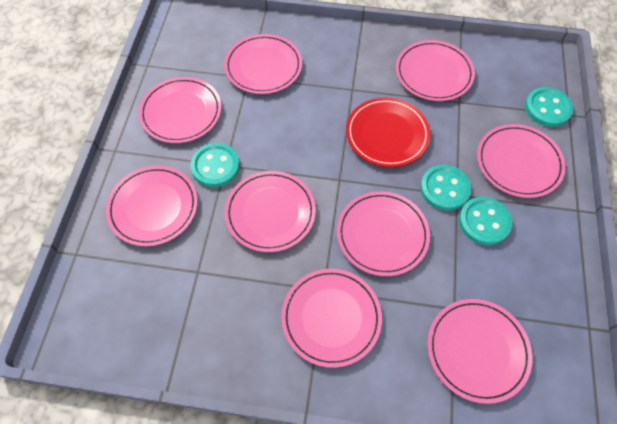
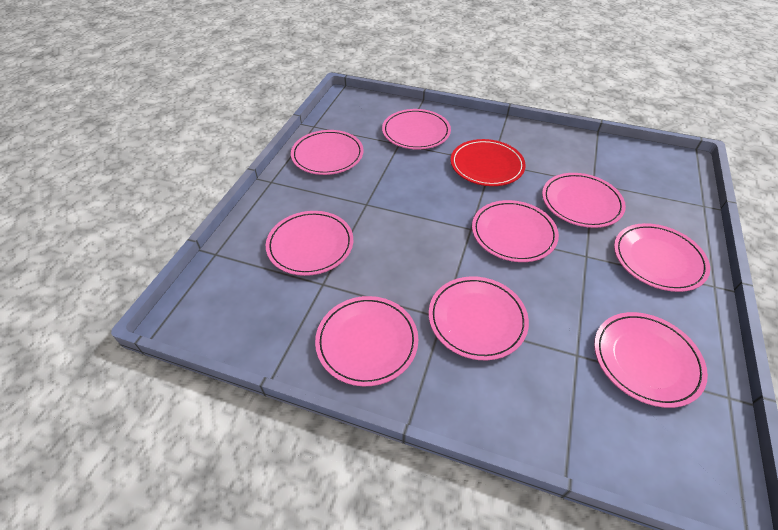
turquoise button: [191,143,240,187] [420,165,471,211] [459,197,512,245] [525,87,573,127] = 4 -> none = 0

